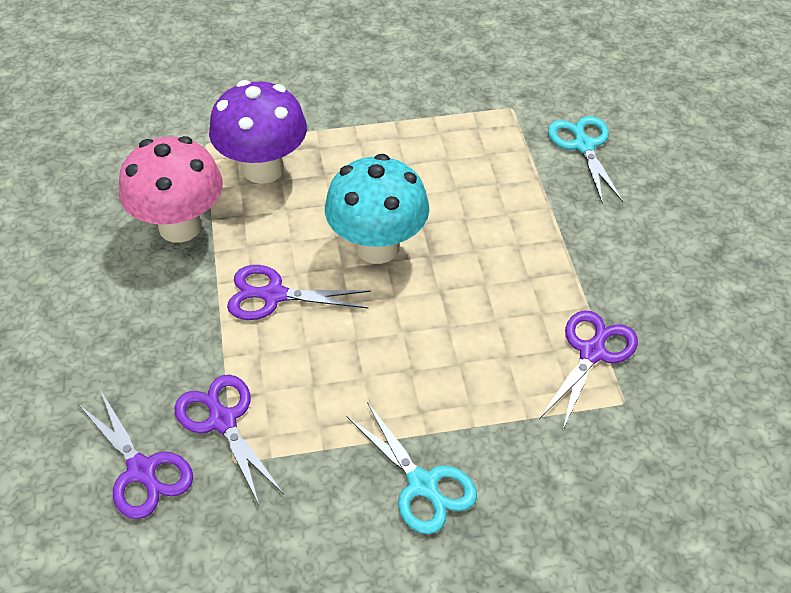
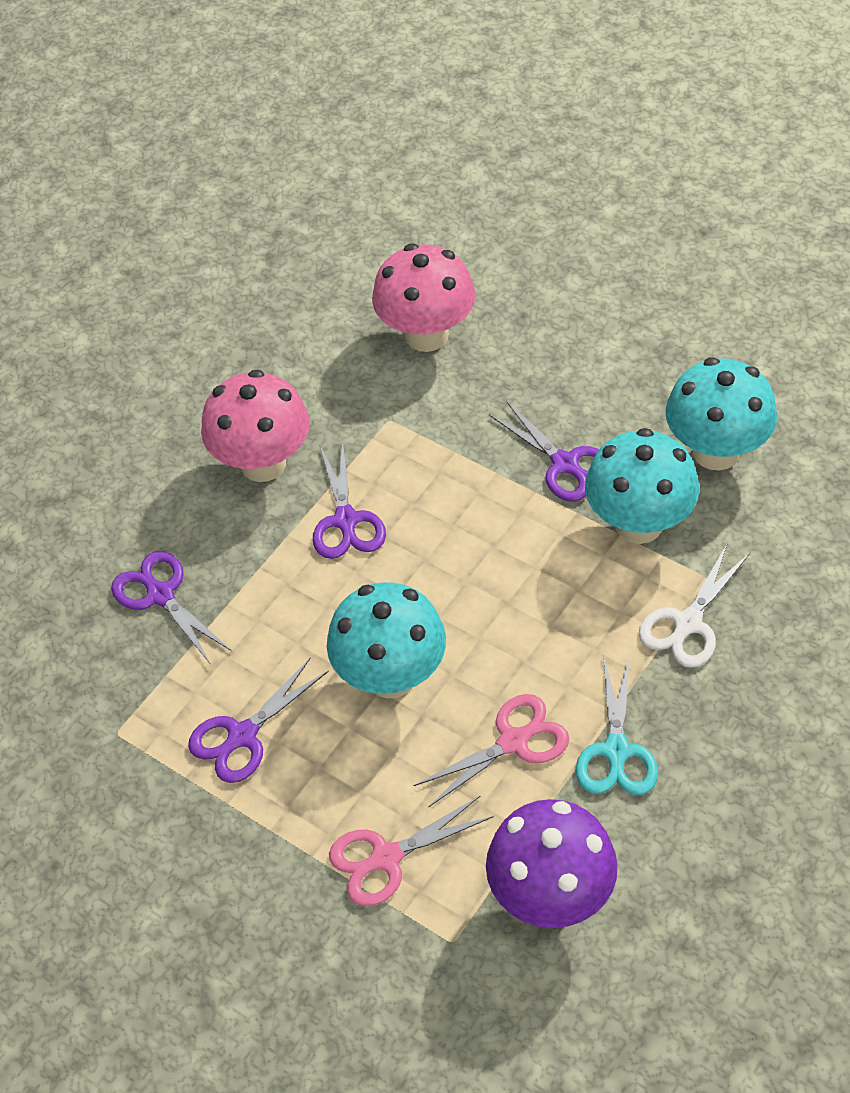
pink mushroom: [119,136,223,243] = 1 -> [201,369,310,482] [372,243,476,352] = 2
pink scissors: none = 0 -> [329,796,494,906] [414,694,569,807] = 2
turquoise mushroom: [325,154,429,264] = 1 -> [327,583,446,699] [585,428,699,544] [666,357,777,471] = 3
turquoise scissors: [346,402,477,534] [548,116,623,204] = 2 -> [576,654,658,795] = 1
white scissors: none = 0 -> [639,543,750,668] = 1

